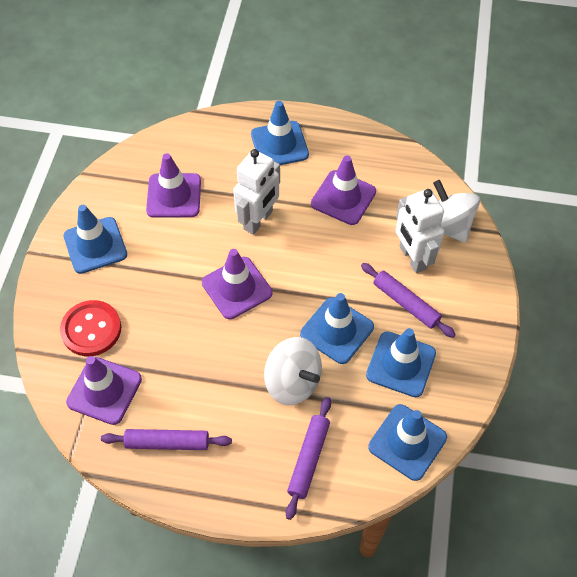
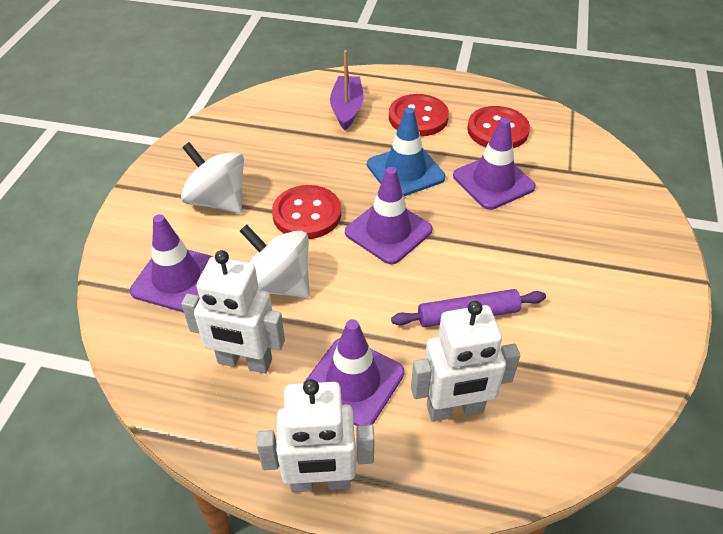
blue traffic cone: [63,205,127,274] [251,101,309,165] [300,293,374,364] [366,328,436,397] [368,404,447,481] = 5 -> [367,107,445,196] = 1
purple boat: none = 0 -> [330,50,363,130] = 1
purple rolling pin: [101,429,232,450] [286,397,331,520] [361,263,456,338] = 3 -> [391,289,546,327] = 1
red button: [60,300,121,356] = 1 -> [272,185,341,239] [389,94,449,136] [467,106,530,148] = 3
white robot: [233,149,280,235] [395,189,444,273] = 2 -> [181,250,285,374] [257,379,375,492] [411,301,520,422] = 3

